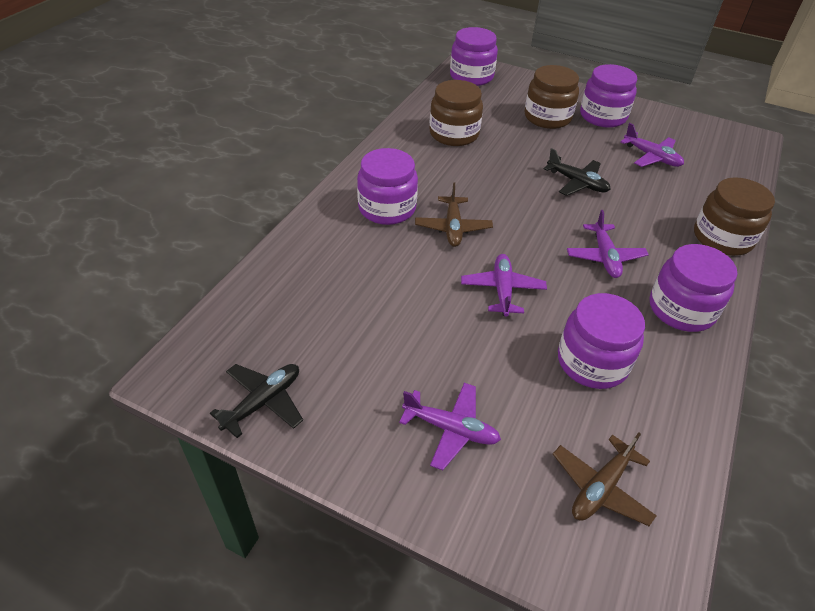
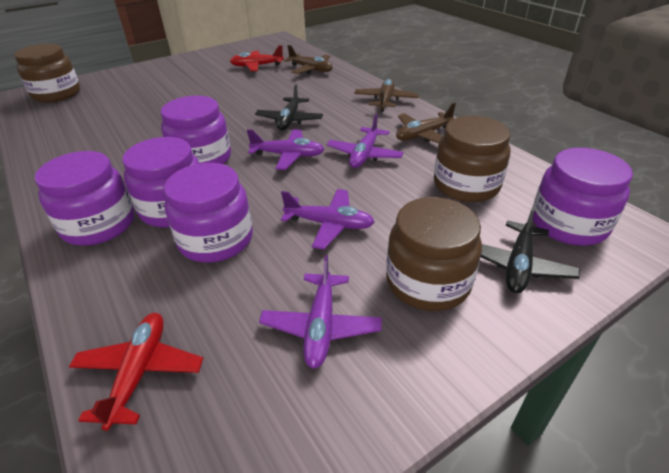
brown plane: [415,182,493,247] [553,433,656,526] = 2 -> [284,45,333,74] [354,79,419,112] [396,102,456,143] = 3
red plane: none = 0 -> [69,313,203,431] [230,45,284,71] = 2

